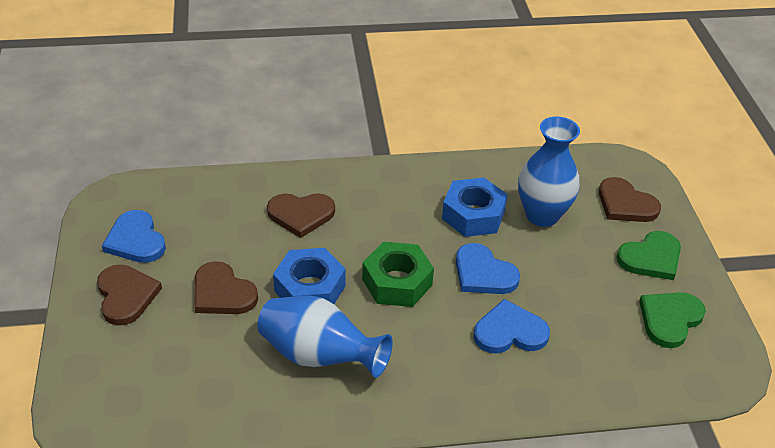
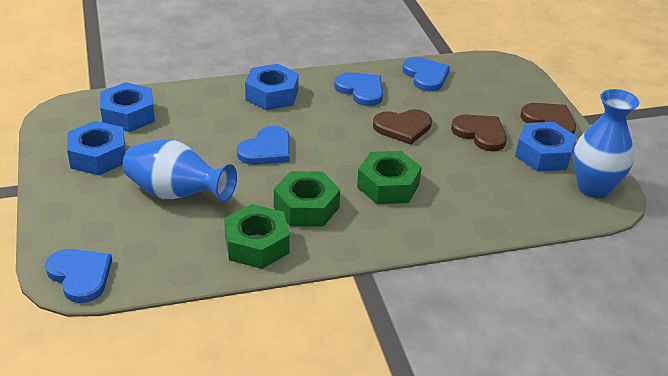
blue heart: [102,210,166,263] [456,243,520,294] [474,299,550,354] = 3 -> [45,249,112,303] [237,126,290,165] [334,72,383,106] [402,57,450,91] = 4
blue nut: [273,248,345,304] [442,178,508,237] = 2 -> [67,121,126,175] [100,82,155,132] [245,64,299,110] [515,122,577,171] = 4
brown heart: [97,265,162,325] [194,261,258,314] [267,193,335,238] [599,177,661,222] = 4 -> [373,109,432,145] [451,115,507,151] [520,103,576,134] = 3
green heart: [617,231,681,280] [639,292,706,348] = 2 -> none = 0
green nut: [362,242,434,307] = 1 -> [224,204,290,269] [274,171,340,227] [357,151,422,204] = 3

